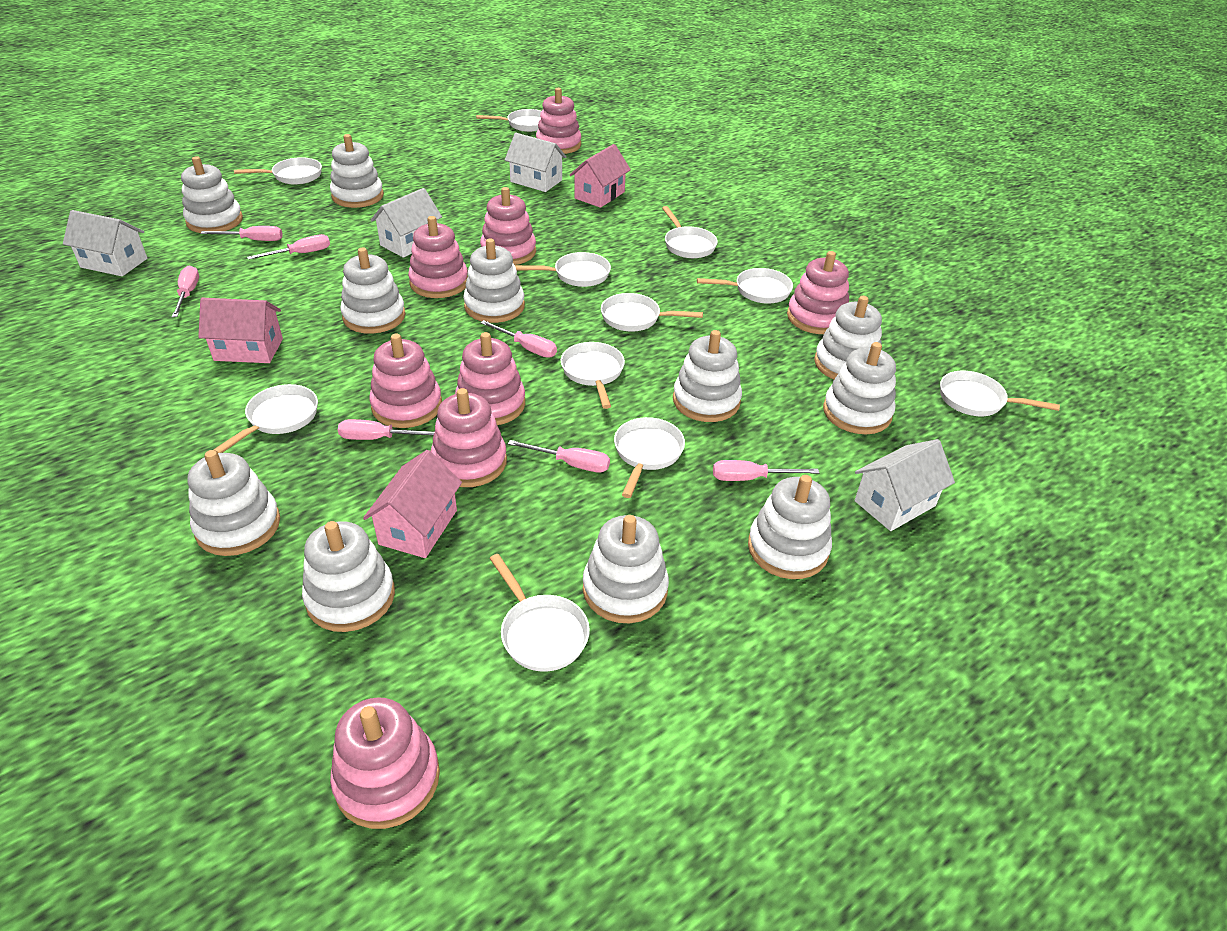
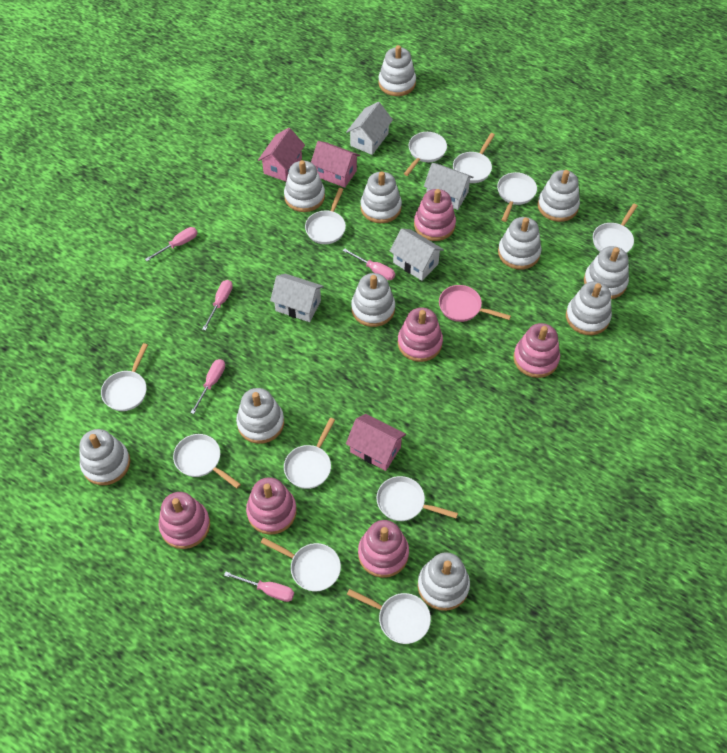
pink pan: none = 0 -> [439,285,511,322] = 1
pink screwdriver: [172,265,199,317] [201,226,283,241] [247,234,330,260] [338,419,434,440] [480,320,557,358] [508,440,610,473] [713,460,819,481] = 7 -> [145,227,197,261] [190,359,225,414] [202,280,233,331] [224,572,294,602] [343,248,395,280] = 5
pink stacking toy: [330,697,440,829] [369,334,442,428] [408,216,468,298] [431,388,507,487] [455,332,525,425] [480,187,536,265] [536,88,581,154] [787,251,849,334] = 8 -> [159,492,210,549] [246,477,297,535] [358,520,409,578] [398,307,443,362] [414,189,456,241] [513,323,560,378] = 6

